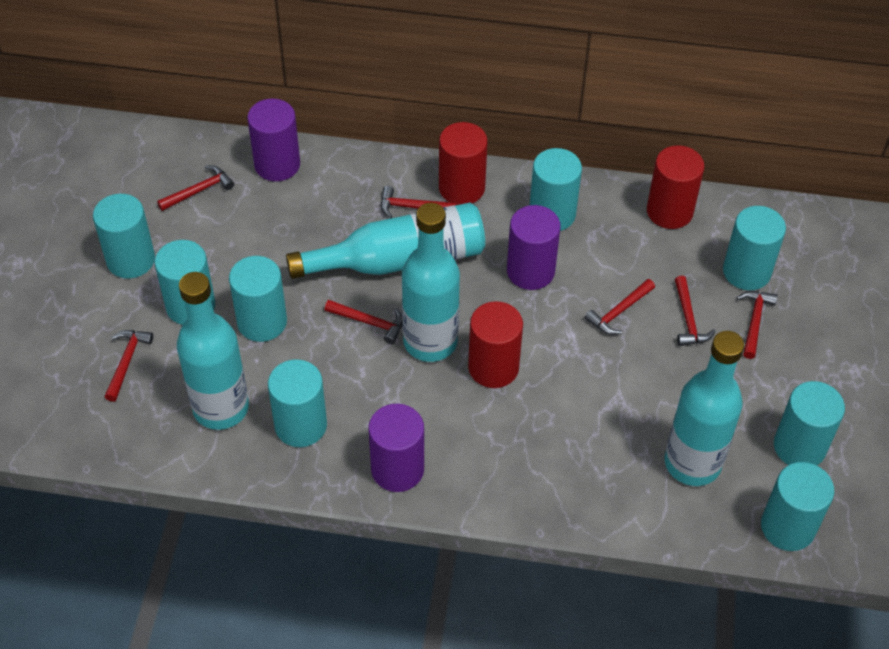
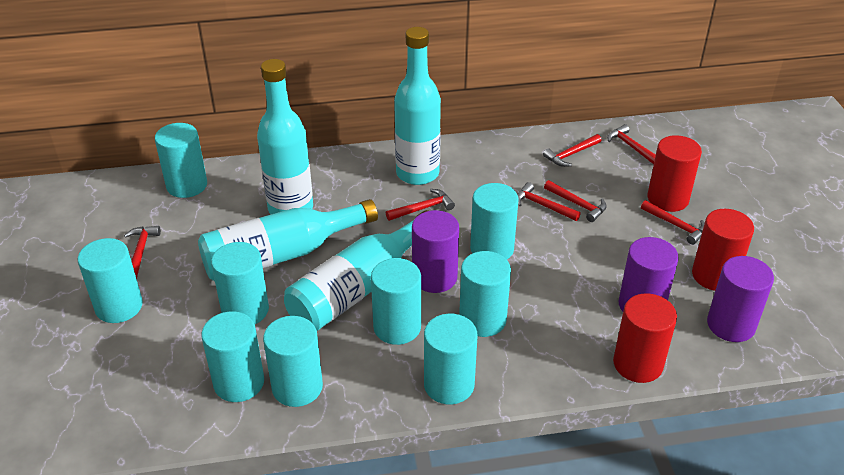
turquoise cylinder: [93,194,155,279] [155,240,215,325] [229,256,287,342] [268,359,327,447] [530,148,582,231] [723,206,786,290] [761,462,834,551] [774,381,845,465] = 8 -> [78,238,143,323] [155,123,207,198] [201,311,264,402] [211,242,269,324] [263,316,323,407] [371,258,421,345] [424,314,478,404] [459,251,511,337] [470,183,519,259] = 9

